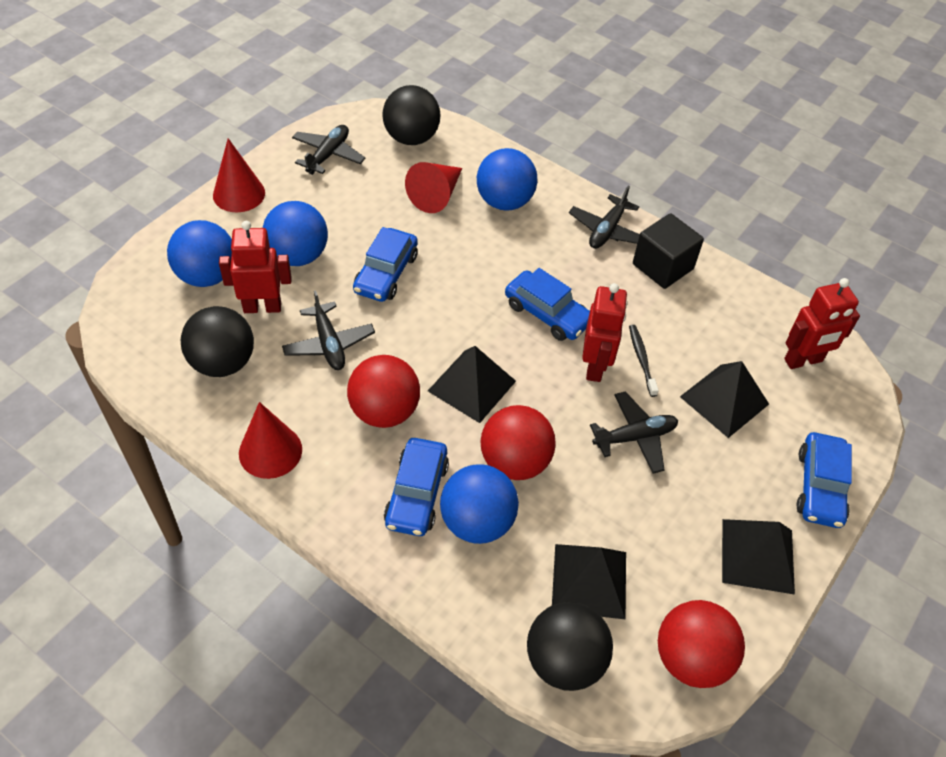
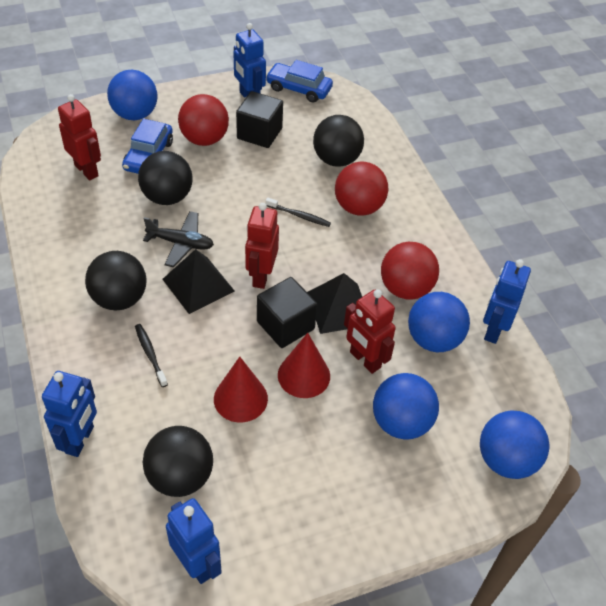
black ball: [181,306,254,377] [382,85,441,145] [527,602,613,691] = 3 -> [85,251,147,310] [138,151,193,205] [143,426,213,497] [313,115,364,167] = 4
black cube: [633,213,704,289] = 1 -> [236,91,283,148] [257,277,317,348] = 2
black plane: [282,290,375,370] [292,125,366,175] [569,186,640,249] [590,392,678,474] = 4 -> [143,211,214,267] = 1
black pyramid: [428,346,516,423] [552,544,626,620] [680,361,769,438] [722,519,795,595] = 4 -> [162,249,235,314] [307,273,362,334] = 2
black toothbrush: [629,325,659,397] = 1 -> [135,324,168,387] [265,198,331,227] = 2
blue car: [353,227,418,302] [384,438,449,536] [505,268,590,341] [796,432,852,528] = 4 -> [122,119,173,174] [266,60,333,103] = 2
blue robot: none = 0 -> [42,371,97,457] [166,498,222,584] [234,23,266,97] [483,259,531,344] = 4
red cone: [213,138,265,212] [239,402,302,479] [405,162,462,213] = 3 -> [214,357,268,423] [278,333,330,398] = 2

